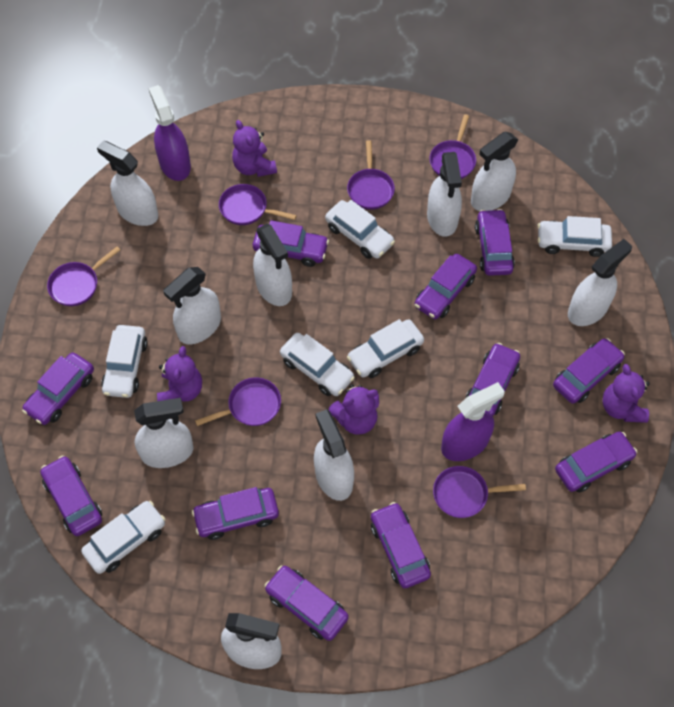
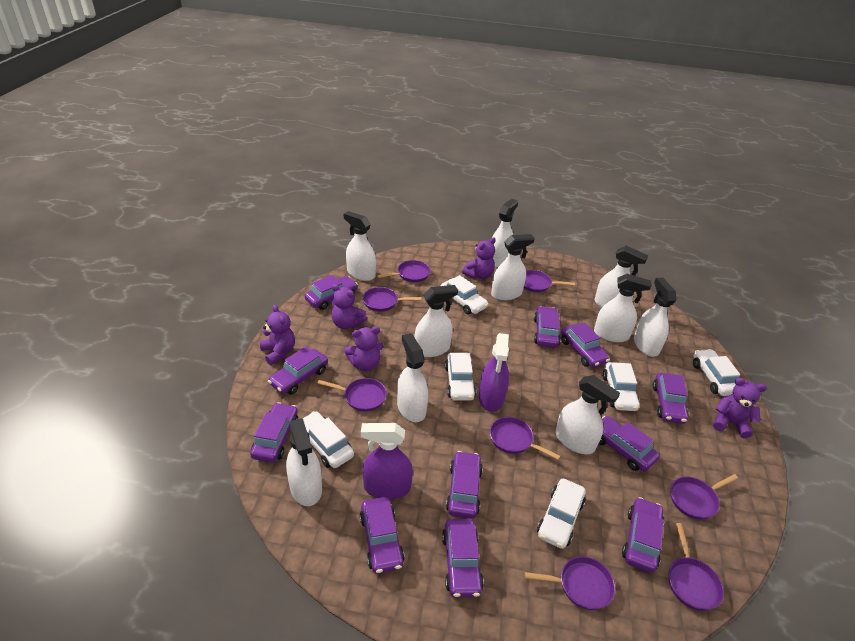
purple pan: [47,246,120,306] [195,377,281,426] [219,184,297,225] [347,140,395,210] [430,114,476,179] [433,466,526,518] = 6 -> [318,378,387,412] [363,287,422,312] [377,260,431,282] [490,417,560,460] [524,270,575,292] [525,556,615,610] [669,523,724,611] [671,474,738,520] = 8
purple teddy bear: [157,346,202,401] [232,120,277,177] [329,384,379,435] [602,364,650,423] = 4 -> [260,305,295,365] [331,284,367,329] [344,327,383,371] [462,237,496,279] [713,378,767,438] = 5
white spray bottle: [97,141,158,226] [134,398,193,468] [163,267,221,344] [221,613,282,669] [253,224,292,306] [314,409,354,501] [427,152,462,237] [471,132,518,211] [568,239,632,326] = 9 -> [286,418,322,506] [344,211,376,281] [397,333,428,422] [414,285,458,357] [491,234,535,300] [492,199,518,267] [556,375,620,454] [594,274,651,342] [595,246,648,308] [634,278,676,357] = 10

